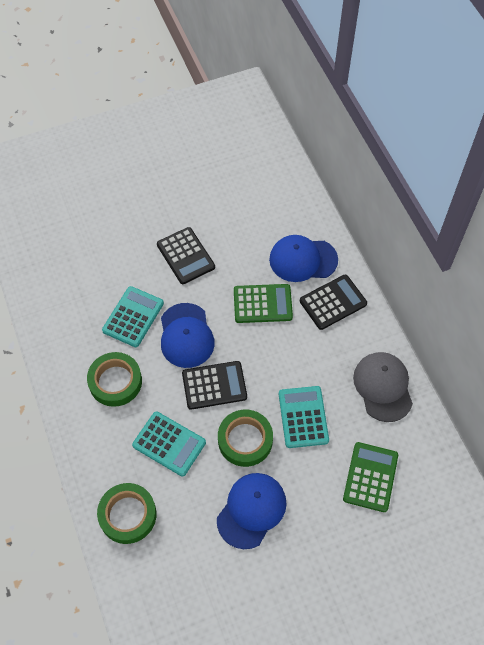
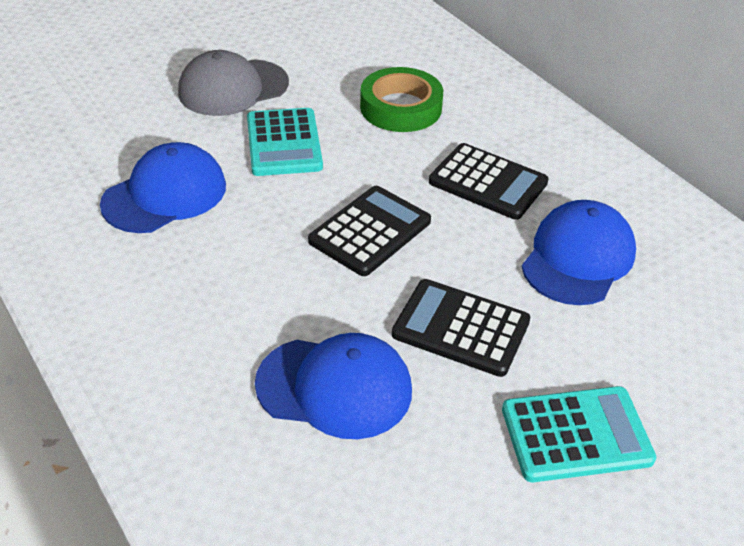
green calculator: [234,284,293,323] [343,442,398,512] = 2 -> none = 0
green tape: [87,352,142,407] [97,483,156,544] [218,410,273,467] = 3 -> [360,67,443,132] = 1
turquoise calculator: [102,286,164,347] [132,411,206,477] [279,386,329,448] = 3 -> [247,108,323,176] [502,386,656,482] = 2

